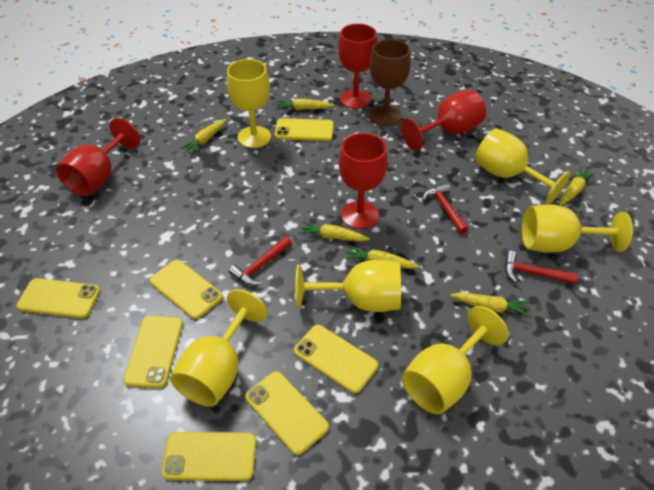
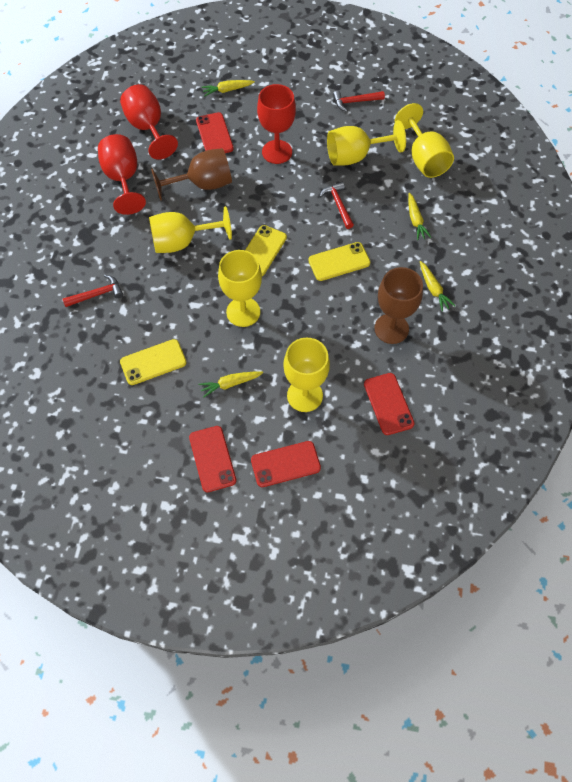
brown goblet: [370,39,411,126] = 1 -> [151,148,232,201] [374,267,423,344] = 2
red goblet: [56,118,140,196] [338,24,377,109] [339,133,388,229] [401,89,486,151] = 4 -> [98,134,146,215] [120,84,178,160] [257,84,296,164] = 3
red phone: none = 0 -> [189,426,236,492] [196,112,234,153] [251,441,321,487] [364,373,415,435] = 4
yellow carrot: [180,119,227,154] [276,99,334,110] [298,221,370,242] [345,246,419,269] [450,293,530,317] [559,166,595,206] = 6 -> [199,371,263,398] [202,80,255,96] [408,193,432,240] [420,261,455,311] = 4
yellow goblet: [170,289,268,407] [227,59,271,148] [295,260,401,312] [402,306,508,414] [475,128,570,204] [522,204,633,253] = 6 -> [149,206,232,253] [218,250,262,327] [283,338,330,412] [327,120,406,166] [395,103,454,178] = 5
yellow phone: [16,278,101,319] [123,316,183,388] [150,260,223,319] [161,432,256,481] [245,371,329,455] [275,118,334,141] [294,325,378,394] = 7 -> [120,339,187,385] [245,225,287,276] [308,242,370,281] = 3

